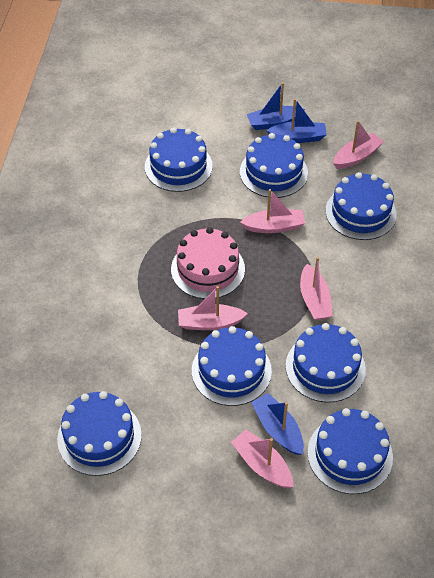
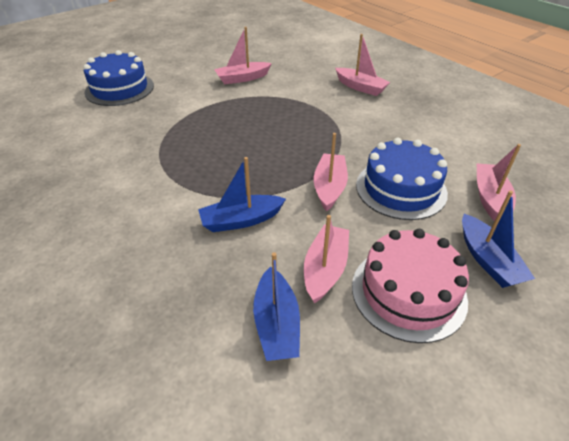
blue cake: [57,391,142,476] [145,128,213,192] [192,326,272,406] [240,133,308,198] [286,323,366,403] [307,408,393,494] [326,172,397,240] = 7 -> [83,50,154,106] [356,138,448,220] = 2

